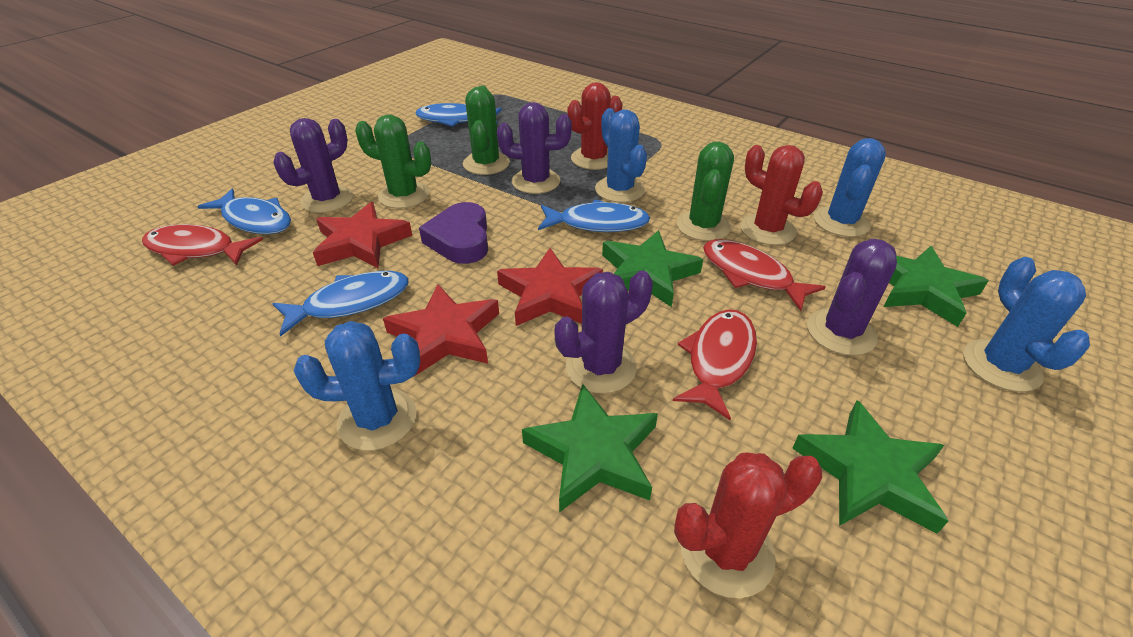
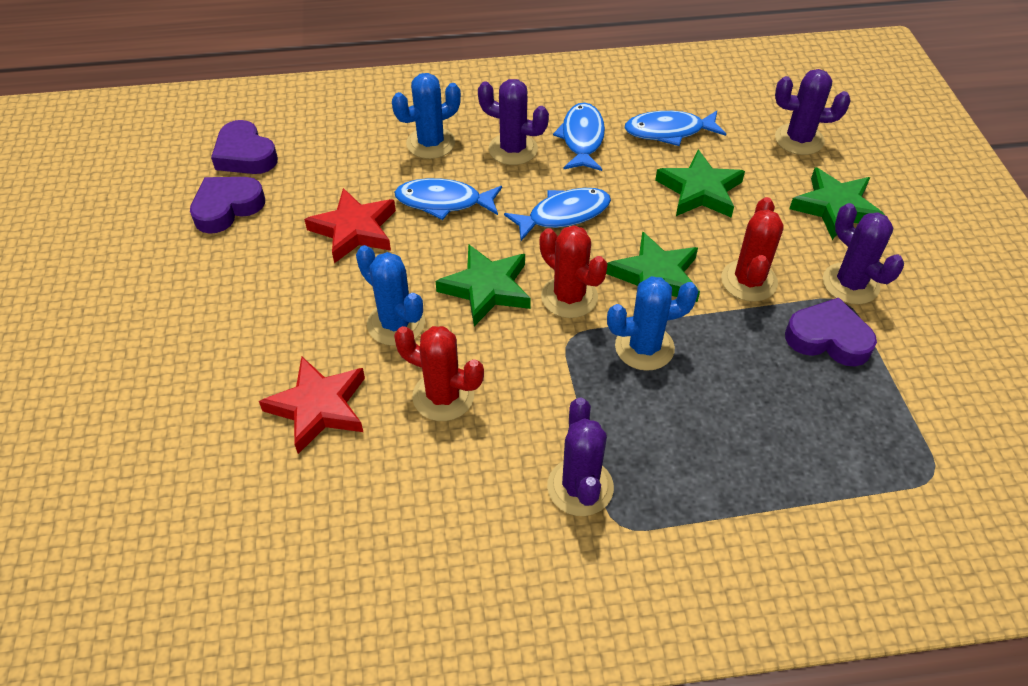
blue cactus: [294,321,420,451] [595,108,647,203] [814,138,886,237] [963,257,1090,392] = 4 -> [356,245,425,346] [392,73,461,159] [607,276,698,371] = 3
green cactus: [355,114,431,209] [463,85,510,175] [677,142,734,241] = 3 -> none = 0
purple heart: [419,202,488,264] = 1 -> [190,177,265,234] [211,120,278,174] [785,298,877,367] = 3
red fish: [142,224,263,266] [673,309,757,420] [703,239,826,311] = 3 -> none = 0
red star: [313,202,412,268] [383,284,499,377] [497,248,603,326] = 3 -> [259,357,365,454] [304,188,396,263] = 2

